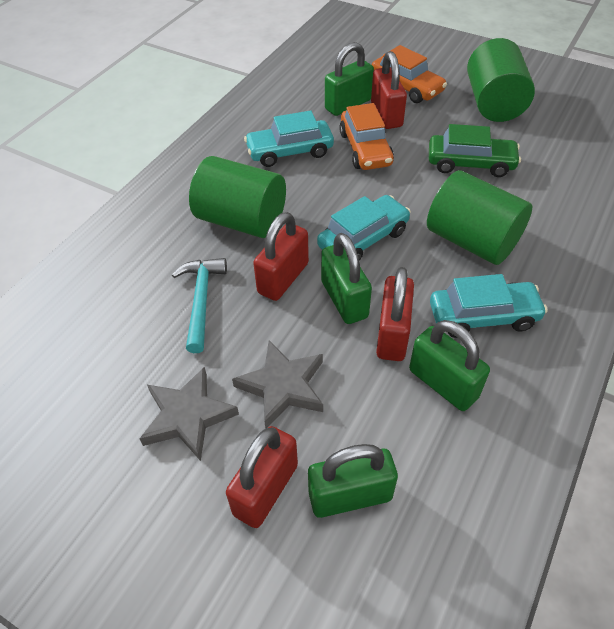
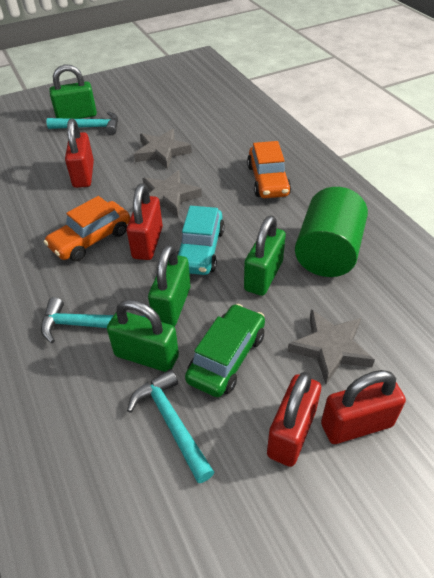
green cylinder: [189,156,286,238] [427,170,532,265] [467,38,535,122] = 3 -> [295,187,368,277] = 1
grey star: [139,367,239,461] [232,340,323,428] = 2 -> [134,129,192,169] [143,170,202,217] [287,309,375,384] = 3
turquoise car: [244,110,334,167] [317,195,411,261] [430,274,548,338] = 3 -> [177,206,225,275] = 1
turquoise hammer: [172,258,227,353] = 1 -> [41,297,145,343] [46,111,118,135] [127,369,214,483] = 3

